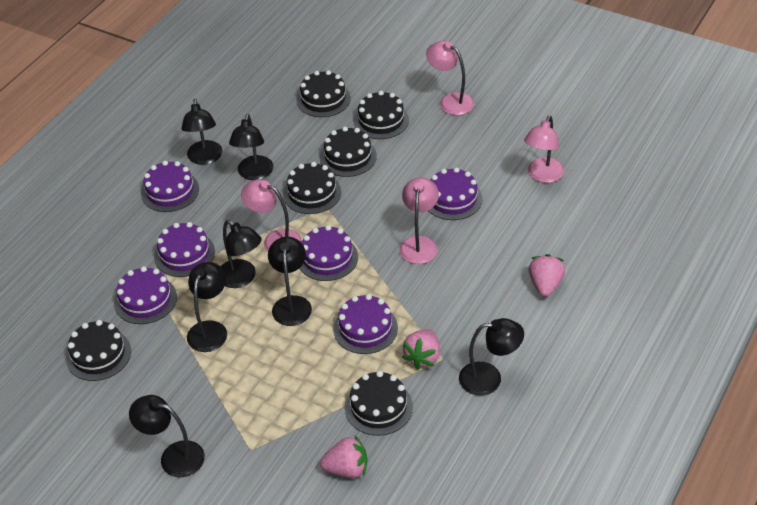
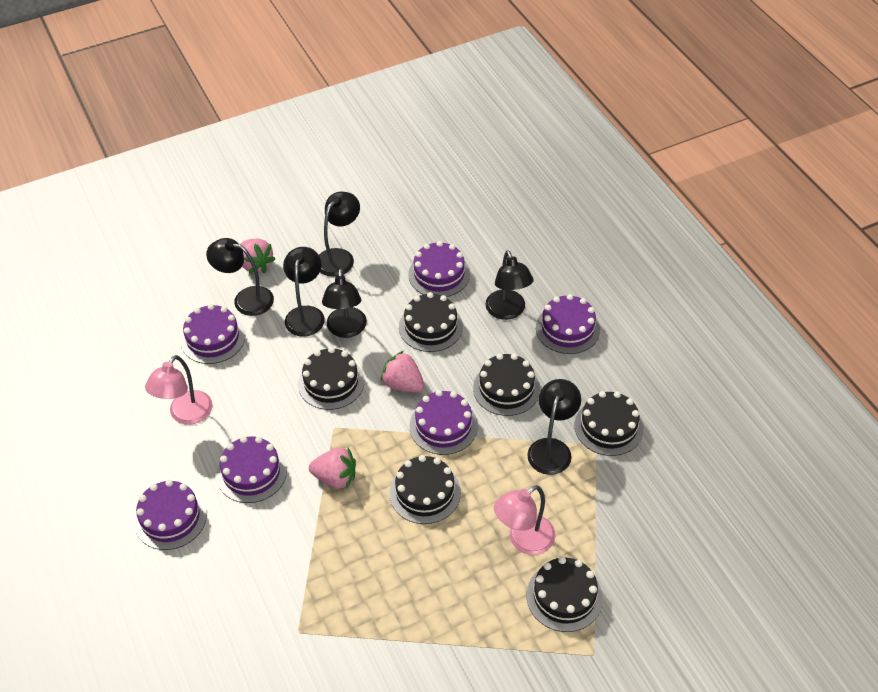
black lamp: [129,395,205,477] [181,99,222,165] [187,262,227,352] [220,220,262,288] [229,114,273,180] [268,237,312,326] [459,318,524,396] = 7 -> [206,238,274,316] [283,247,325,337] [319,192,360,277] [322,268,367,338] [485,250,534,320] [527,379,581,475] = 6
pink lamp: [241,179,302,251] [399,178,439,264] [426,41,474,115] [524,116,564,183] = 4 -> [145,355,213,425] [494,485,556,555] = 2

